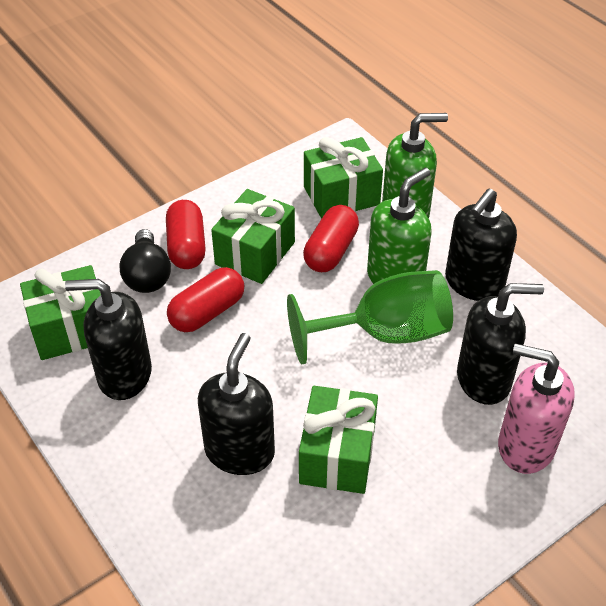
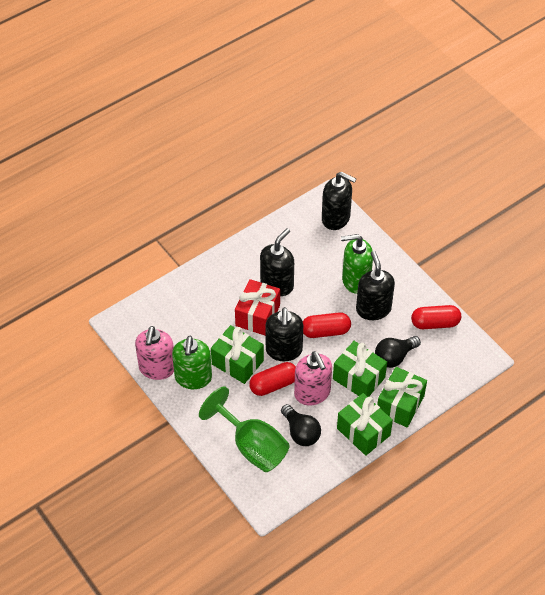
black light bulb: [119,229,171,293] = 1 -> [281,404,321,446] [375,336,421,368] = 2
pink soap dispenser: [498,344,575,474] = 1 -> [135,326,174,380] [294,351,332,406] = 2
red gift: none = 0 -> [235,279,280,336] = 1

